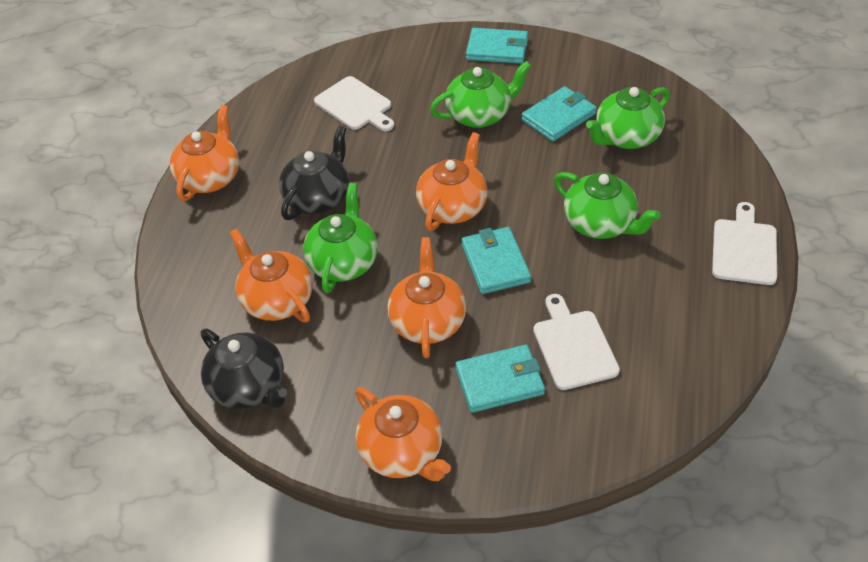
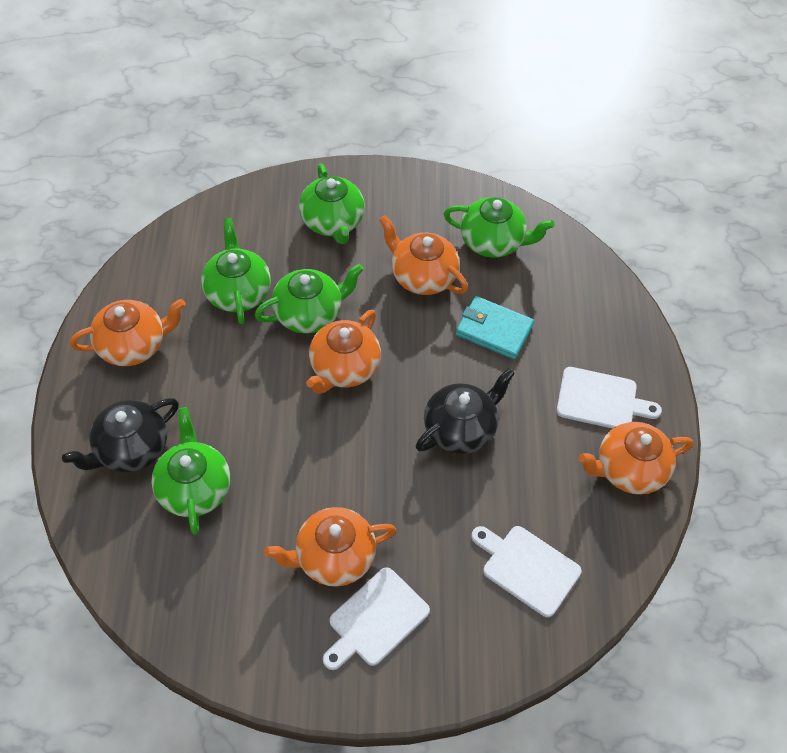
green teapot: [303,183,378,293] [430,61,531,128] [554,172,661,239] [586,87,670,149] = 4 -> [151,407,230,535] [201,218,271,324] [254,264,364,334] [299,164,365,244] [444,197,554,258] = 5
turquoise wallet: [455,345,545,413] [462,227,531,294] [466,28,528,64] [522,86,597,142] = 4 -> [456,296,534,359] = 1

